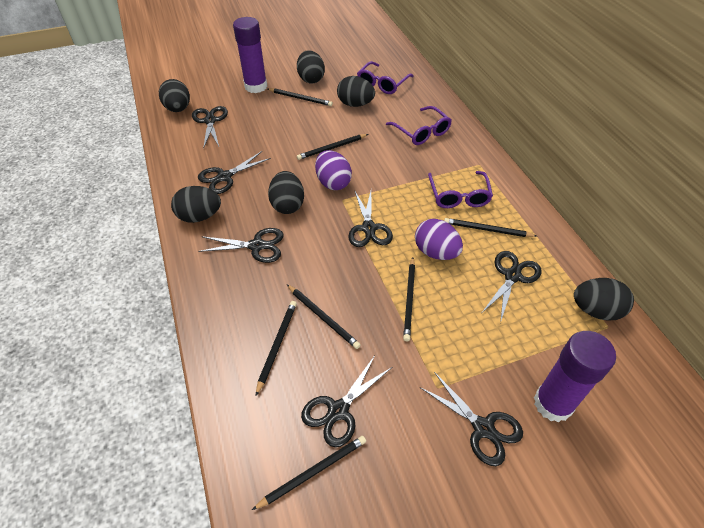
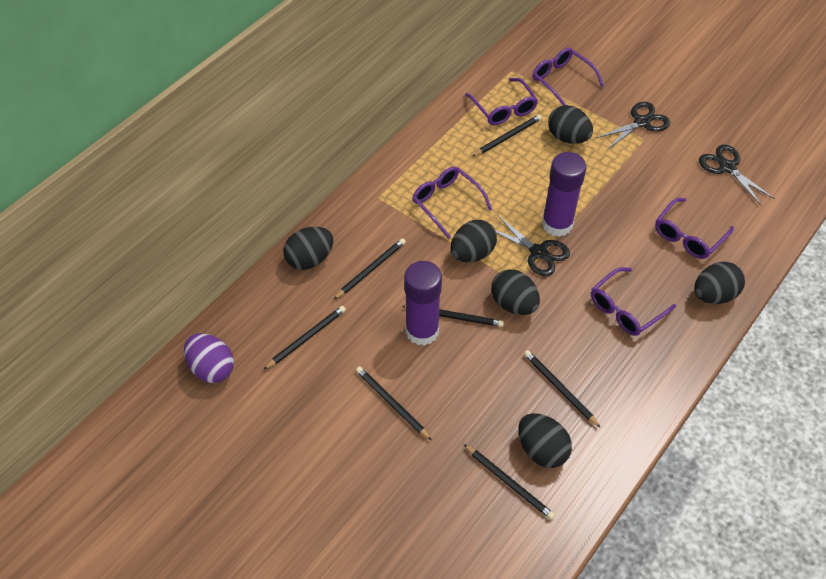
black scissors: [192,106,228,149] [198,151,271,194] [198,228,284,263] [301,355,392,447] [348,190,393,247] [419,372,523,466] [482,251,541,323] = 7 -> [495,215,570,276] [596,102,670,150] [699,144,775,206] = 3
purple egg: [315,150,352,190] [415,219,463,260] = 2 -> [184,333,234,383] = 1
purple glasses: [357,61,414,94] [386,106,452,145] [428,171,493,208] = 3 -> [412,166,492,239] [465,78,538,125] [532,48,604,105] [591,267,676,336] [655,198,734,259] = 5

